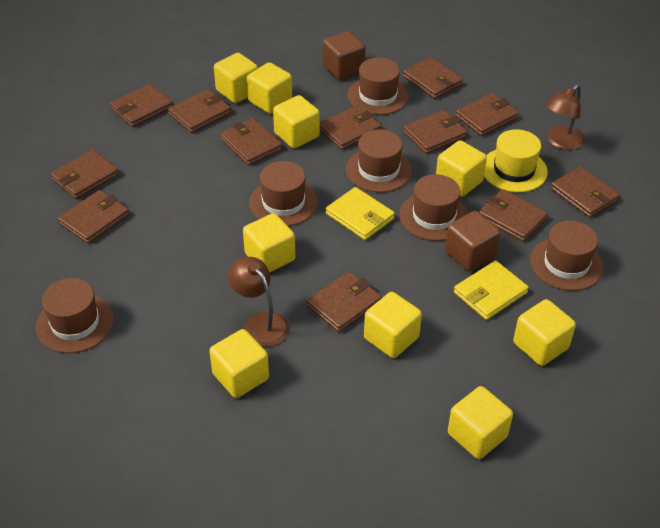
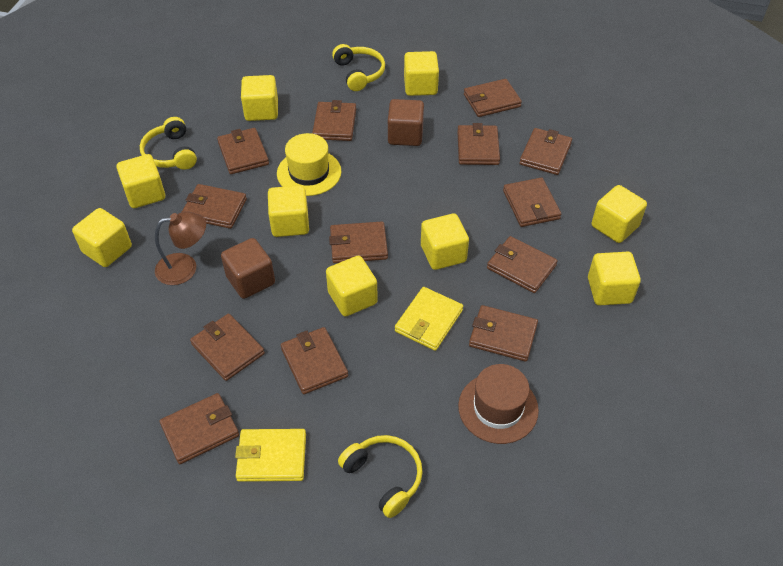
brown hat: [36,278,114,353] [249,161,318,226] [346,129,412,192] [348,58,409,115] [399,174,468,241] [530,221,604,291] = 6 -> [458,364,539,444] = 1
brown lamp: [228,257,289,347] [545,84,585,150] = 2 -> [155,211,206,285] = 1
brown wallet: [51,150,119,199] [58,190,129,244] [110,84,173,127] [168,89,231,133] [220,118,282,165] [307,271,382,332] [320,105,381,150] [403,57,463,99] [403,110,467,154] [455,93,519,136] [479,189,548,242] [551,166,620,218] = 12 -> [159,393,239,464] [182,184,247,229] [190,314,265,381] [217,128,269,174] [281,327,348,394] [312,100,356,141] [329,222,388,263] [457,123,500,165] [464,79,522,117] [469,305,538,362] [487,236,558,293] [503,178,561,227] [519,128,572,175] = 13
yellow headphones: none = 0 -> [140,117,197,170] [332,44,385,91] [338,435,423,518] = 3

